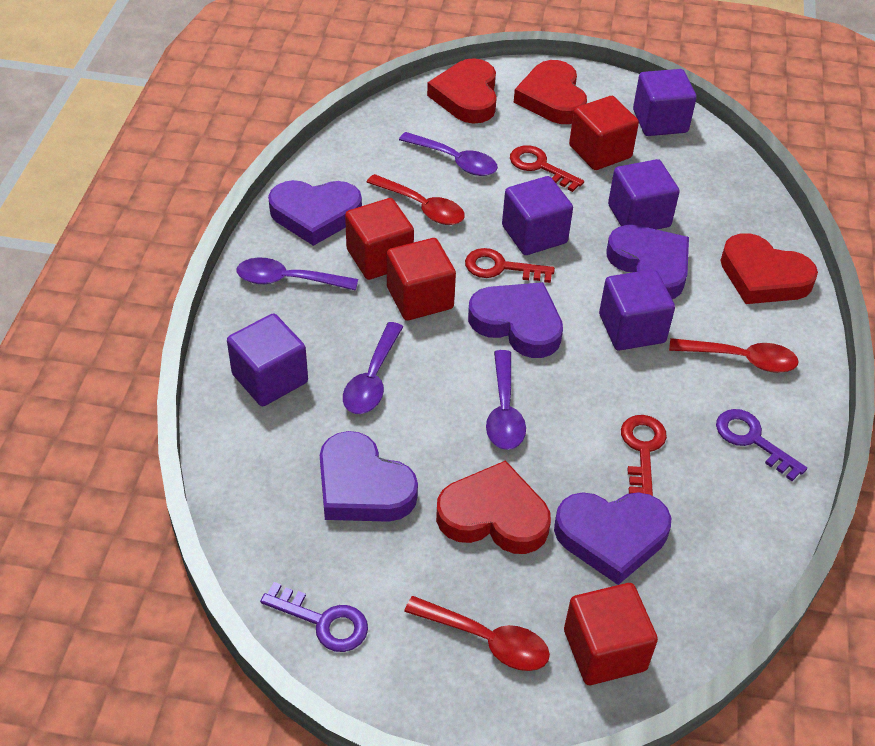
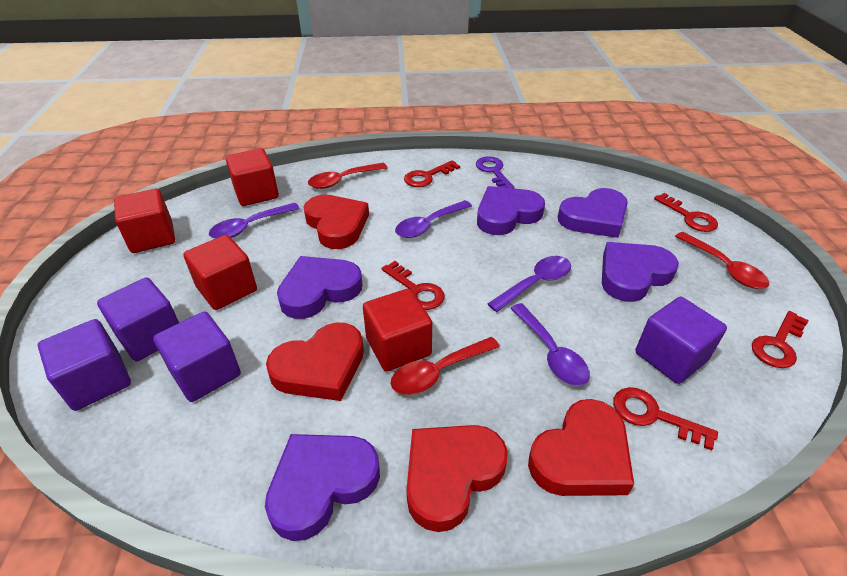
purple cube: [227,314,308,406] [502,176,573,255] [599,269,675,351] [608,159,680,230] [633,69,697,136] = 5 -> [38,319,131,411] [97,278,179,361] [153,311,241,402] [636,297,727,384] = 4
purple key: [260,582,368,652] [716,409,807,481] = 2 -> [476,156,514,188] = 1
red key: [465,248,555,283] [510,145,584,192] [621,415,667,496] = 3 -> [381,261,445,310] [404,160,460,187] [613,387,718,451] [654,193,718,232] [752,311,809,368] = 5

